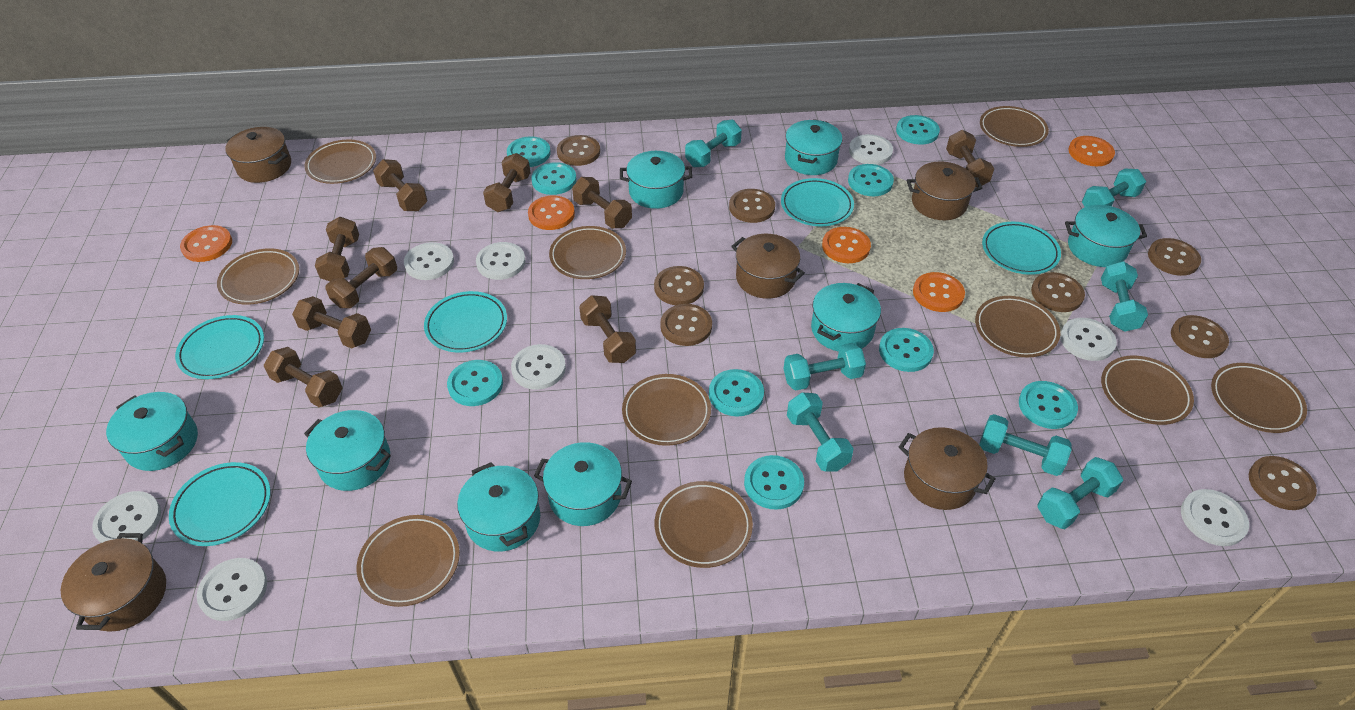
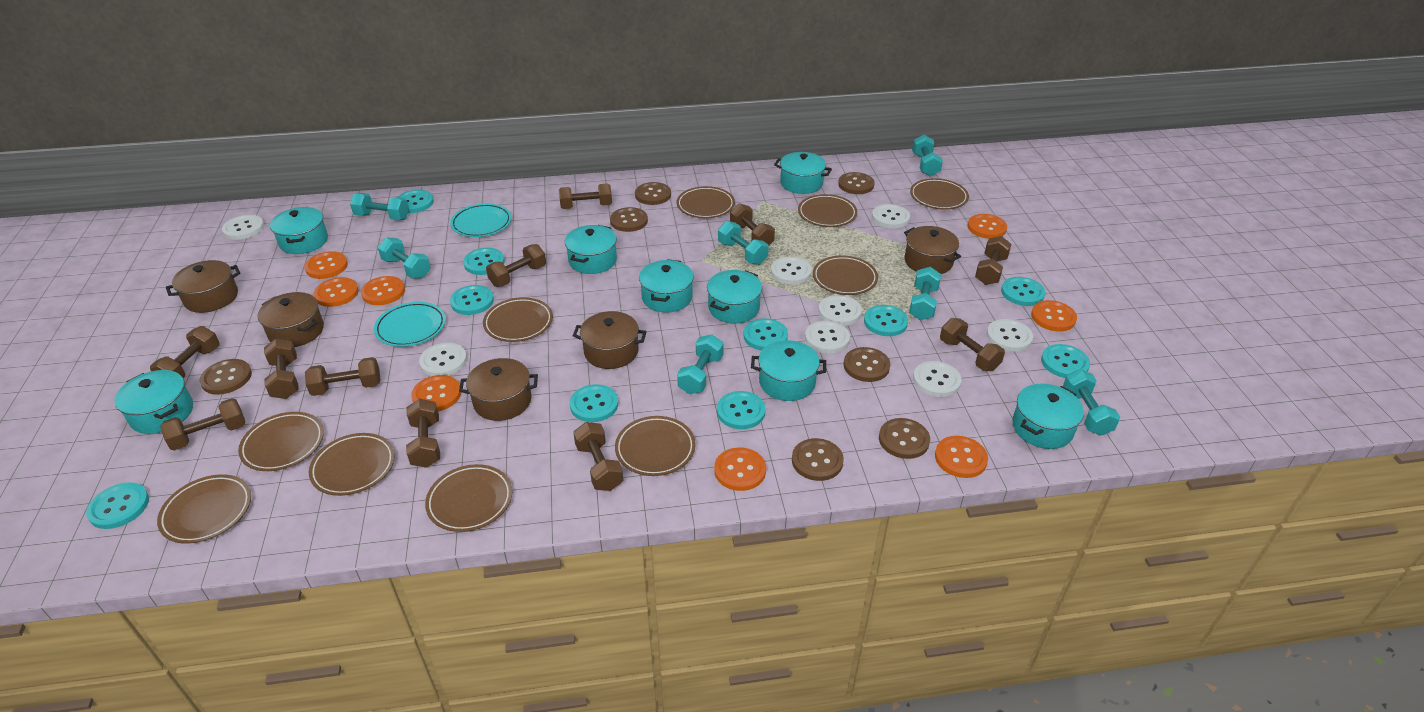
brown button: [557,135,600,166] [654,266,704,305] [660,304,712,346] [729,189,775,223] [1031,272,1085,312] [1148,238,1201,276] [1171,315,1229,358] [1249,456,1317,510] = 8 -> [200,359,252,395] [610,207,648,232] [635,182,671,205] [792,438,844,481] [838,172,874,194] [844,347,890,382] [879,418,930,459] = 7
brown dumbbell: [264,347,343,407] [292,296,371,348] [315,217,359,281] [325,247,397,308] [373,159,427,211] [483,153,531,212] [572,177,632,228] [579,295,636,363] [946,130,994,188] = 9 -> [150,326,220,378] [160,398,245,451] [264,339,299,399] [305,357,381,396] [406,399,440,468] [486,244,546,287] [559,183,612,209] [573,422,623,491] [730,203,775,246] [940,318,1005,371] [975,236,1012,285] = 11
orange button: [180,225,232,262] [528,196,575,230] [822,227,871,263] [913,272,965,312] [1068,136,1115,166] = 5 -> [304,251,348,279] [314,277,359,307] [361,276,405,305] [411,375,461,411] [714,447,766,491] [935,436,988,478] [968,214,1007,239] [1031,300,1077,331] = 8
turquoise button: [447,360,503,406] [507,136,551,167] [531,162,576,195] [709,369,764,417] [744,455,804,510] [848,164,894,196] [879,328,934,372] [896,115,940,145] [1019,381,1078,429] = 9 -> [86,482,149,529] [397,190,434,213] [450,285,494,315] [463,248,505,275] [570,384,618,422] [717,391,766,429] [743,318,788,351] [864,305,908,336] [1001,277,1045,306] [1041,344,1090,378] = 10
turquoise plate: [169,462,271,546] [175,315,264,379] [424,291,507,353] [781,178,854,226] [982,222,1061,275] = 5 -> [374,302,446,347] [450,203,512,237] = 2

